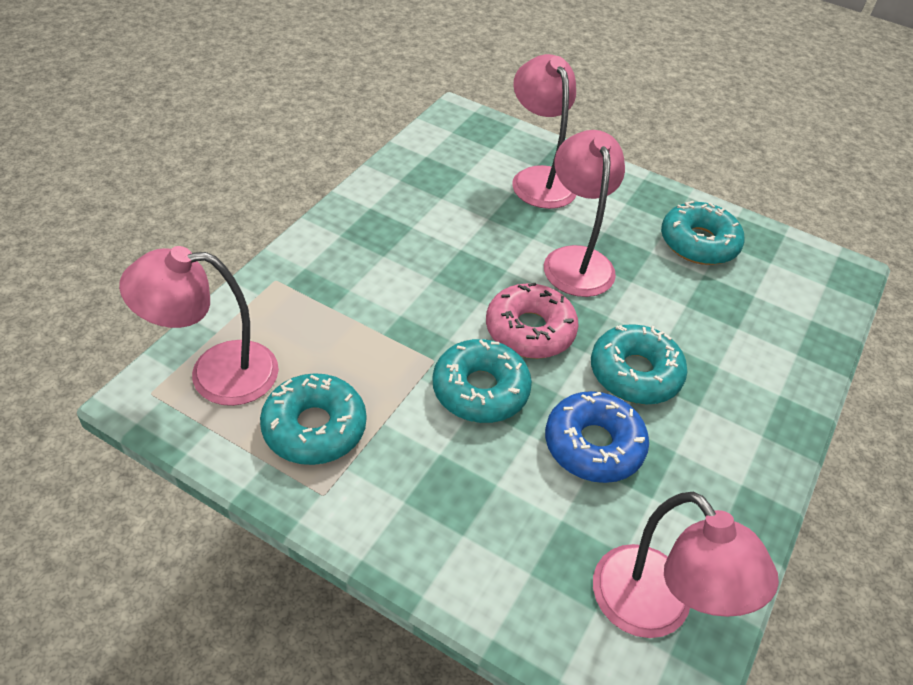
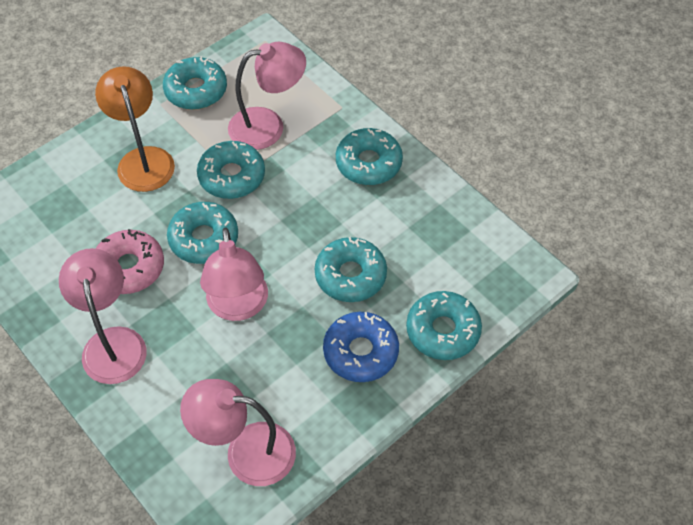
orange lamp: none = 0 -> [95,66,175,192] = 1
turquoise donut: [260,373,366,465] [433,339,532,423] [591,324,687,405] [661,201,744,265] = 4 -> [163,56,227,110] [167,202,238,264] [197,141,265,199] [315,237,387,302] [336,128,403,185] [406,291,482,360] = 6

